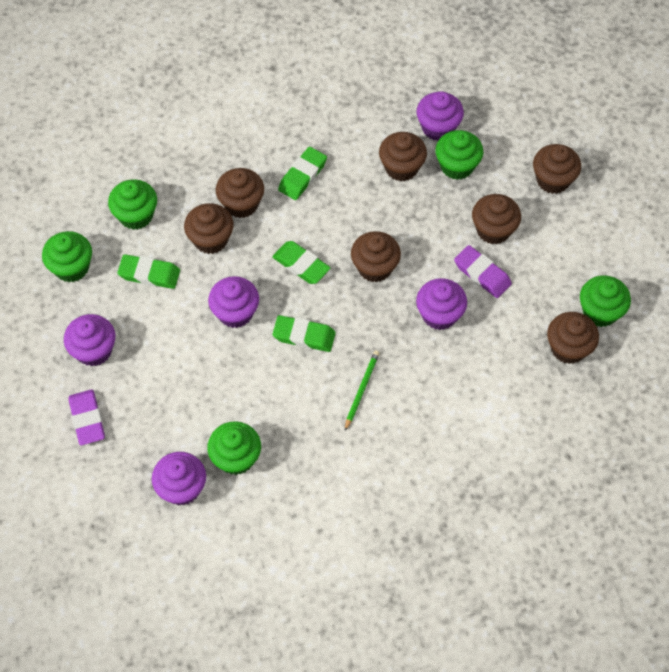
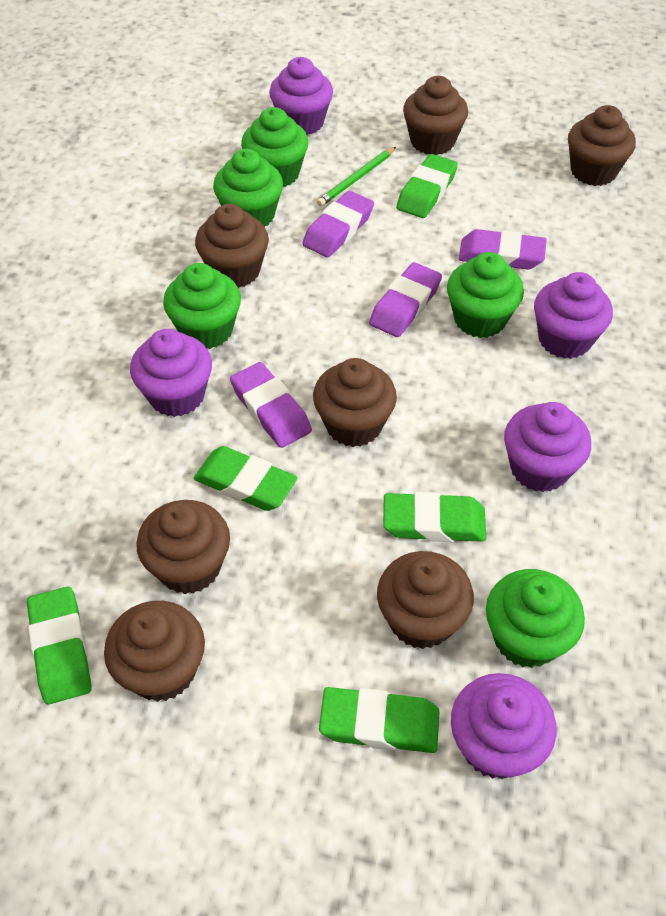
green eraser: [117,254,180,289] [272,241,330,284] [272,315,336,352] [278,147,327,200] = 4 -> [27,587,92,704] [194,446,297,511] [319,687,440,753] [383,492,486,542] [396,154,458,218] = 5
purple eraser: [69,390,105,445] [454,245,512,298] = 2 -> [230,362,312,448] [302,191,374,257] [369,262,442,337] [459,229,547,270] = 4

